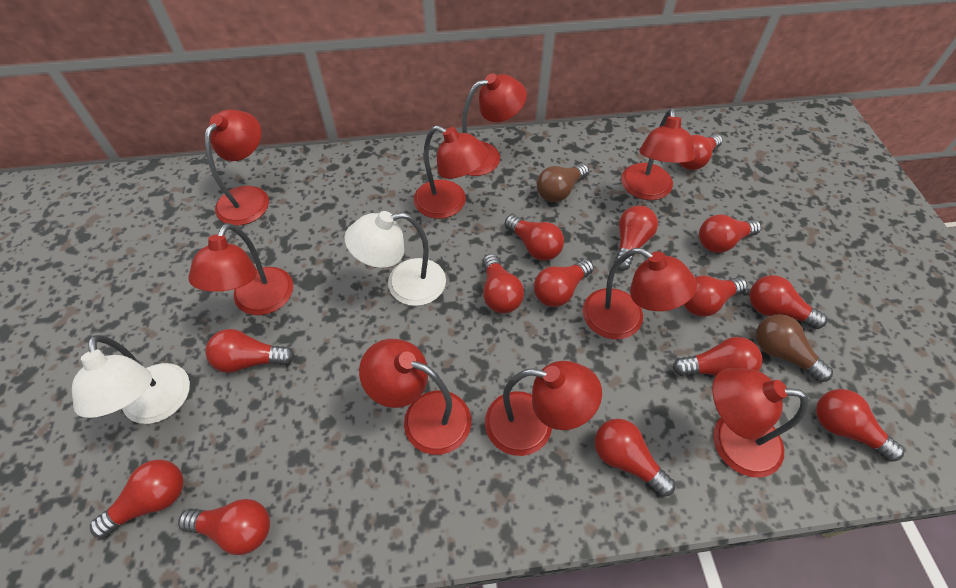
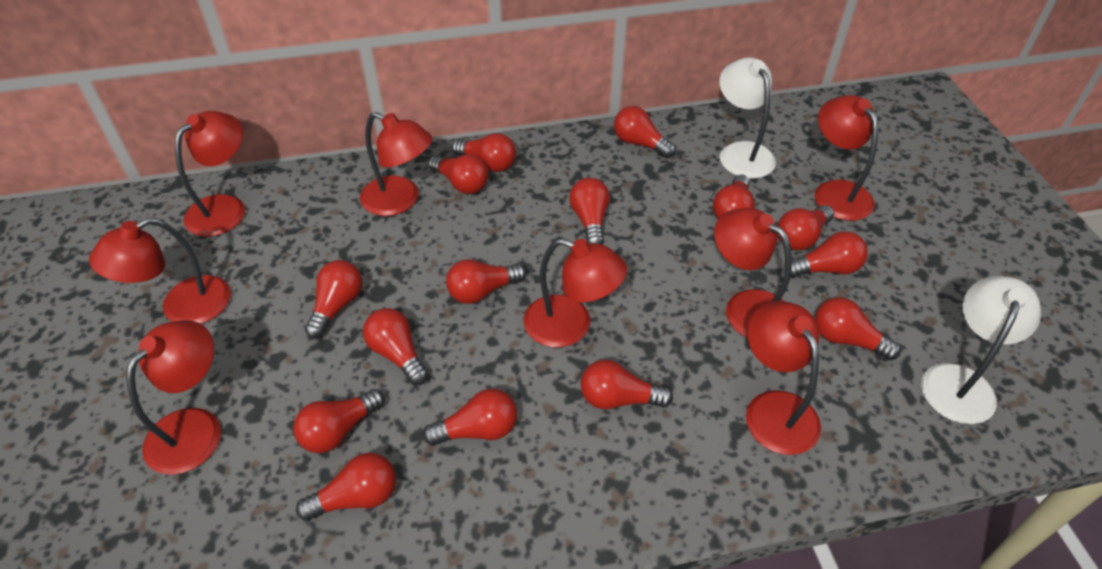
brown light bulb: [537,163,589,202] [756,314,833,382] = 2 -> none = 0
red lamp: [188,223,293,315] [205,109,269,225] [359,339,471,455] [414,125,489,219] [462,74,527,176] [485,361,602,456] [583,248,697,339] [621,108,695,200] [712,368,809,478] = 9 -> [89,218,231,324] [126,320,221,475] [175,111,245,237] [360,112,433,216] [524,238,627,348] [714,208,792,338] [746,301,821,455] [815,95,878,221] = 8
red light bulb: [90,459,183,538] [178,499,270,555] [205,329,295,373] [482,254,524,313] [505,215,564,261] [534,259,594,307] [595,419,675,497] [614,205,658,271] [673,337,762,376] [679,134,722,170] [684,276,748,317] [699,215,761,253] [750,275,827,329] [816,389,905,462] = 14 -> [293,389,385,453] [296,452,396,521] [305,260,362,339] [363,308,429,385] [423,389,517,446] [428,155,488,194] [446,259,526,304] [452,133,516,172] [569,178,610,245] [581,360,673,409] [614,106,676,158] [713,174,755,219] [778,205,834,250] [791,231,868,278] [815,297,901,360] = 15

